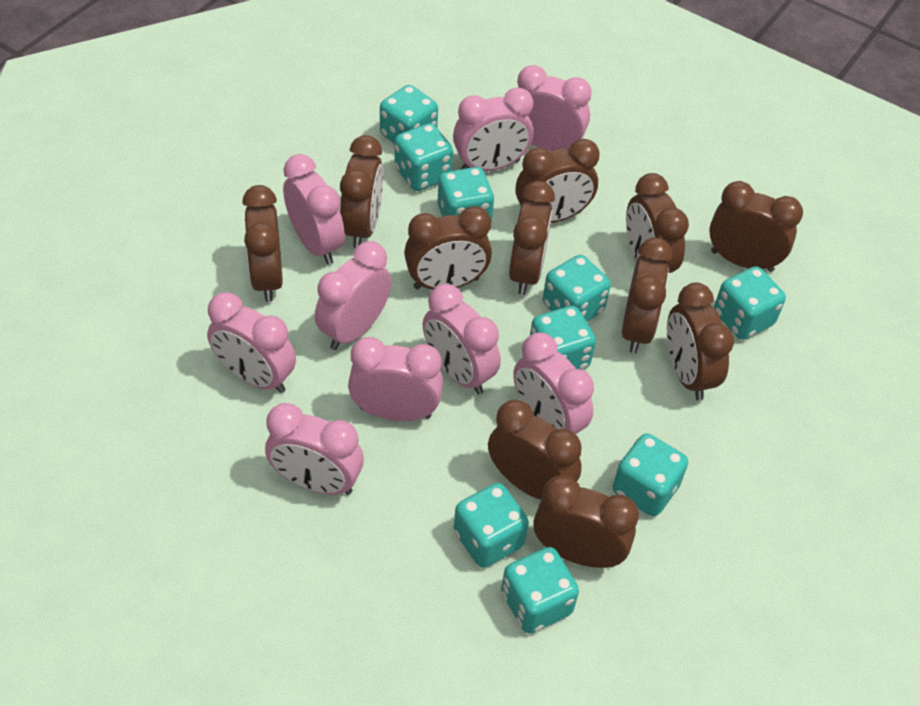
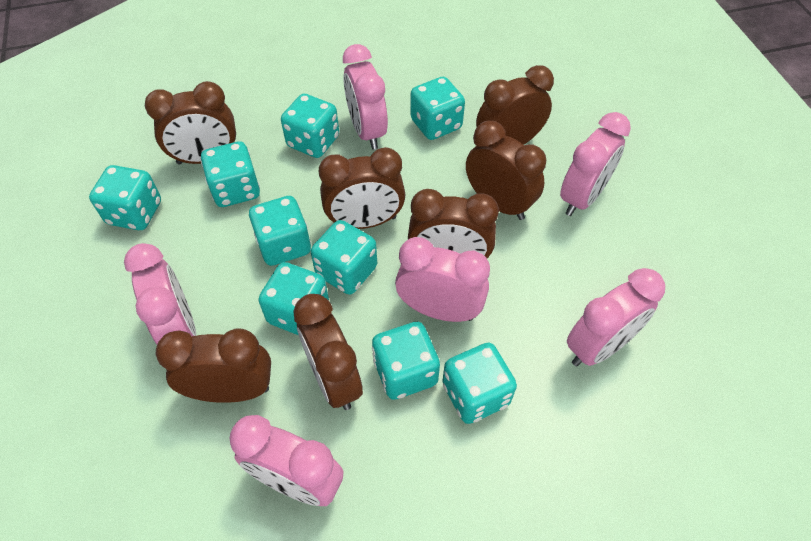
brown clock: [242,185,283,302] [340,135,383,248] [404,206,492,290] [488,400,582,500] [509,181,555,295] [516,139,600,223] [534,475,639,568] [622,237,672,353] [626,173,689,273] [667,283,734,400] [709,181,803,272] = 11 -> [145,81,236,164] [156,328,271,403] [294,294,363,410] [319,147,405,229] [408,189,499,258] [466,120,546,220] [476,65,554,145] = 7
pink clock: [207,292,296,393] [265,403,364,495] [283,154,345,265] [315,241,392,350] [348,337,443,421] [423,284,501,394] [453,87,533,171] [513,333,594,434] [517,65,592,151] = 9 -> [124,243,196,345] [230,415,343,506] [343,44,388,150] [395,237,490,322] [560,112,631,216] [567,268,665,366] = 6

